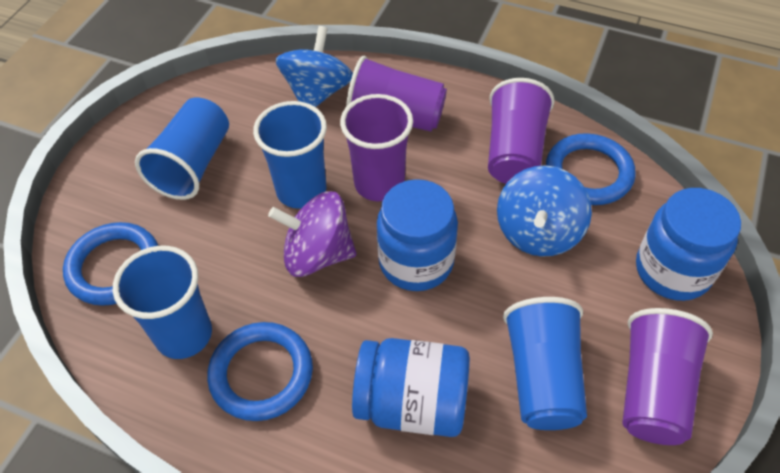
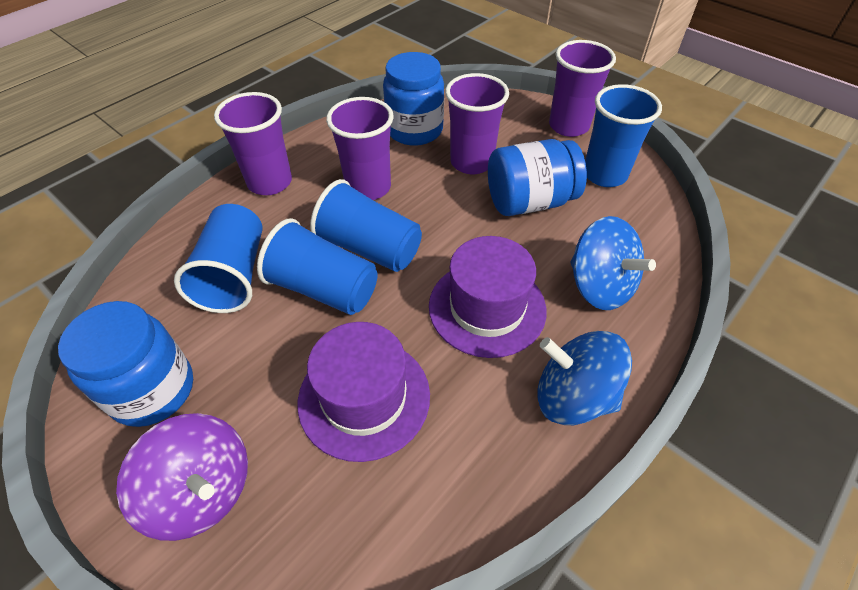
blue ring: [63,222,159,306] [207,322,313,421] [546,133,636,205] = 3 -> none = 0
purple hat: none = 0 -> [298,322,430,462] [429,236,547,358] = 2

